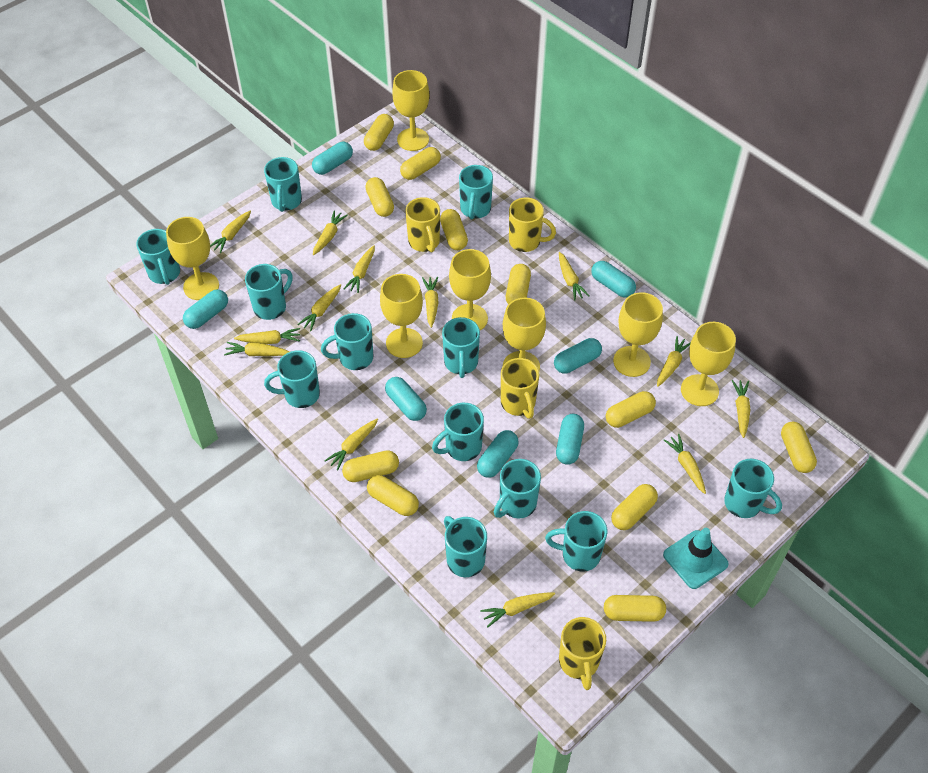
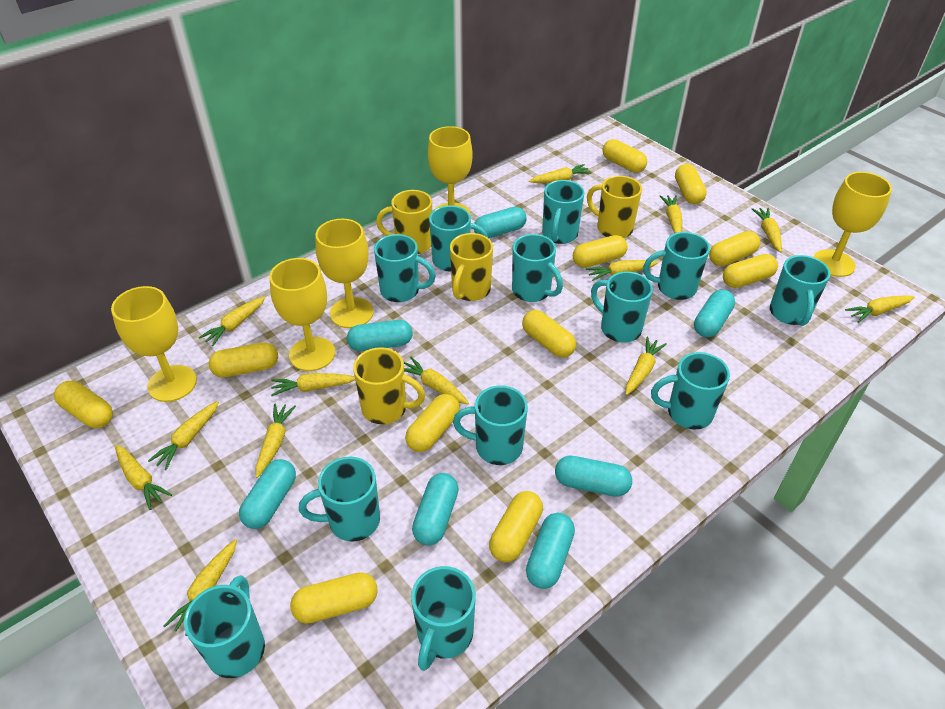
turquoise traffic cone: [663,528,729,589] = 1 -> none = 0
yellow goblet: [166,217,219,300] [380,274,423,358] [392,70,429,151] [449,249,491,330] [503,298,546,371] [613,292,663,377] [681,322,736,406] = 7 -> [111,286,197,402] [269,258,335,371] [315,219,374,328] [428,126,473,216] [813,172,892,277] = 5

